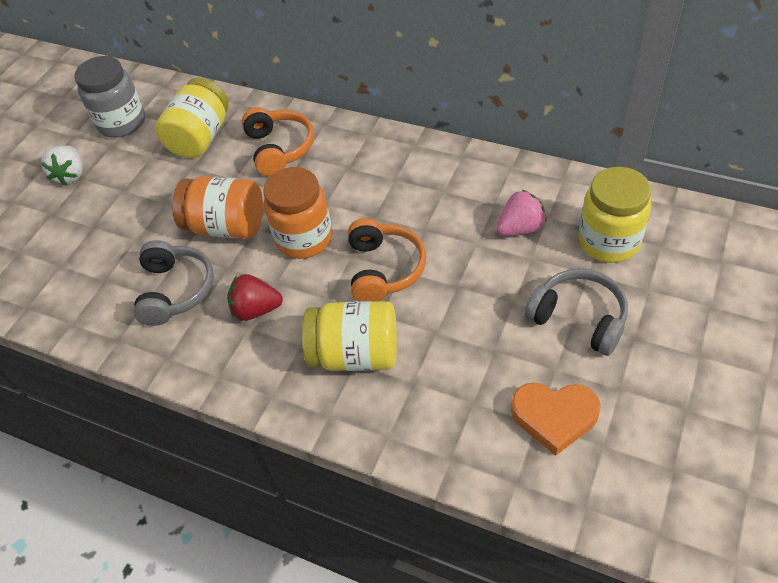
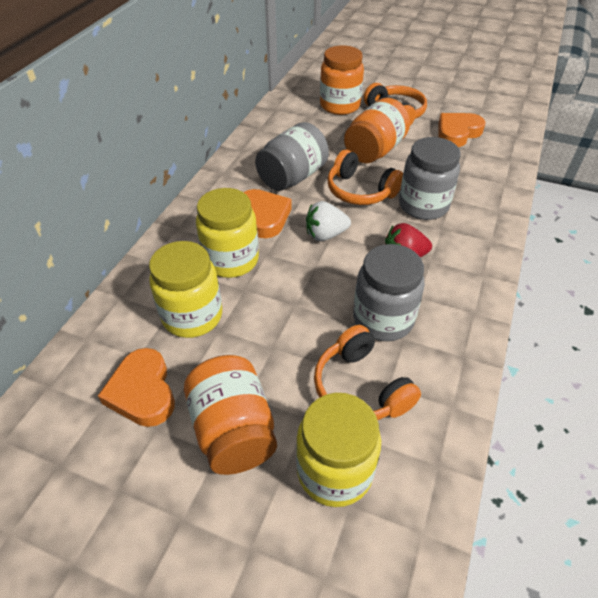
grey headphones: [133,240,214,326] [525,268,628,356] = 2 -> none = 0
grey jar: [74,56,145,138] = 1 -> [255,122,329,191] [353,244,425,341] [399,137,461,220] = 3
orange headphones: [242,107,314,176] [348,218,426,302] = 2 -> [314,325,421,420] [327,149,403,205] [363,83,427,126] = 3
orange heart: [511,382,601,456] = 1 -> [98,348,175,427] [244,189,292,238] [438,113,485,147] = 3
orange jar: [172,176,263,239] [263,167,332,259] = 2 -> [184,355,277,475] [320,45,364,115] [344,98,410,163] = 3
pink strawberry: [496,190,547,236] = 1 -> none = 0

